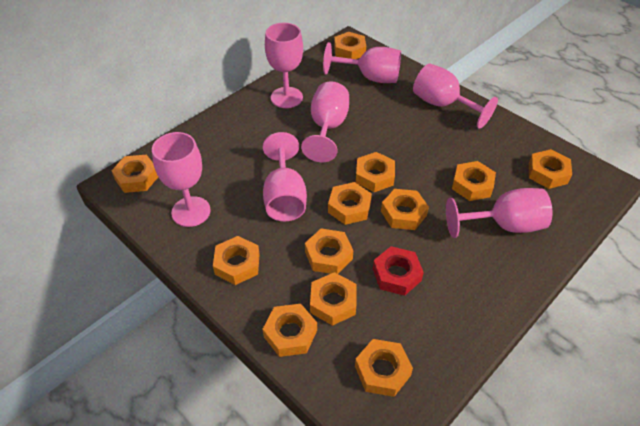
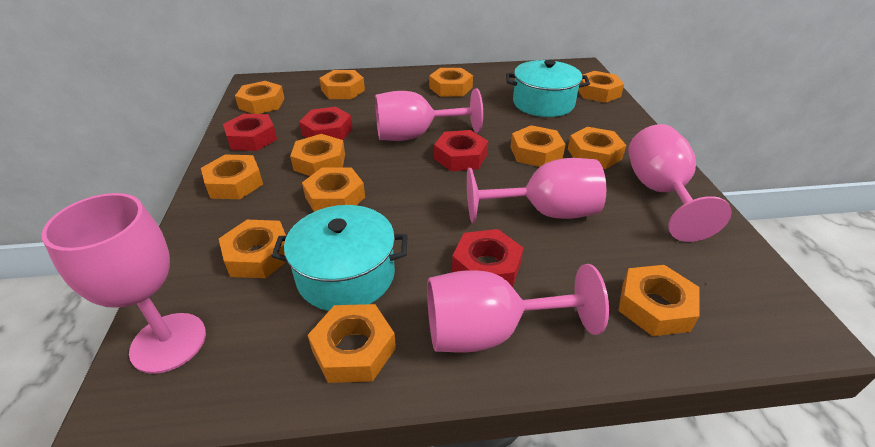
pink goblet: [152,132,211,227] [263,132,307,221] [265,23,303,108] [301,81,349,162] [323,42,401,83] [413,64,498,129] [446,188,552,238] = 7 -> [41,193,206,374] [375,88,483,141] [427,264,609,353] [467,158,606,223] [628,124,732,242] = 5
red nut: [373,246,424,296] = 1 -> [223,114,277,151] [299,107,353,140] [434,130,488,171] [452,229,524,287] = 4
turquoise pot: none = 0 -> [271,205,408,311] [506,60,590,117] = 2

